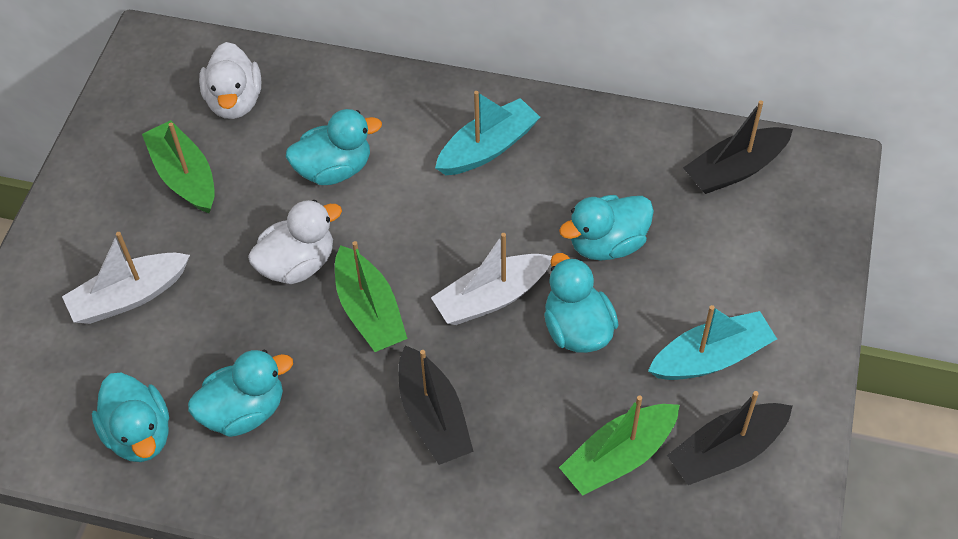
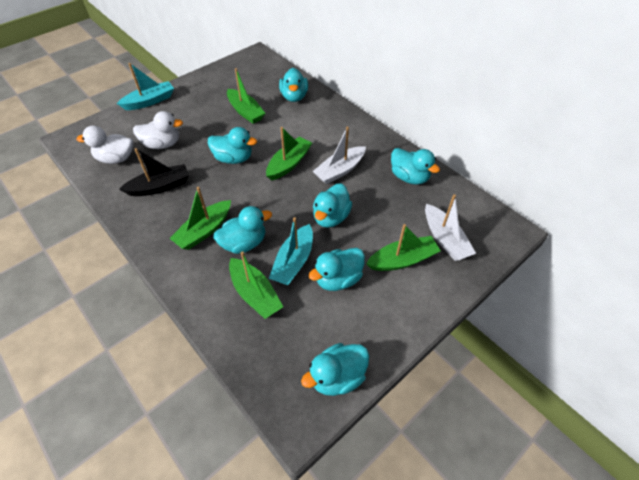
black boat: [399,345,474,465] [667,391,793,485] [683,100,793,194] = 3 -> [119,148,189,196] = 1
green boat: [142,120,215,213] [335,241,408,352] [559,395,680,496] = 3 -> [169,187,231,250] [227,68,265,124] [229,251,283,319] [266,127,312,181] [366,224,441,271] = 5
turquoise duck: [92,373,169,462] [188,350,293,437] [286,109,382,185] [544,253,618,353] [559,195,654,261] = 5 -> [208,127,257,164] [213,206,272,254] [279,68,308,102] [301,343,369,396] [308,248,365,291] [313,183,352,228] [391,148,440,185] = 7

